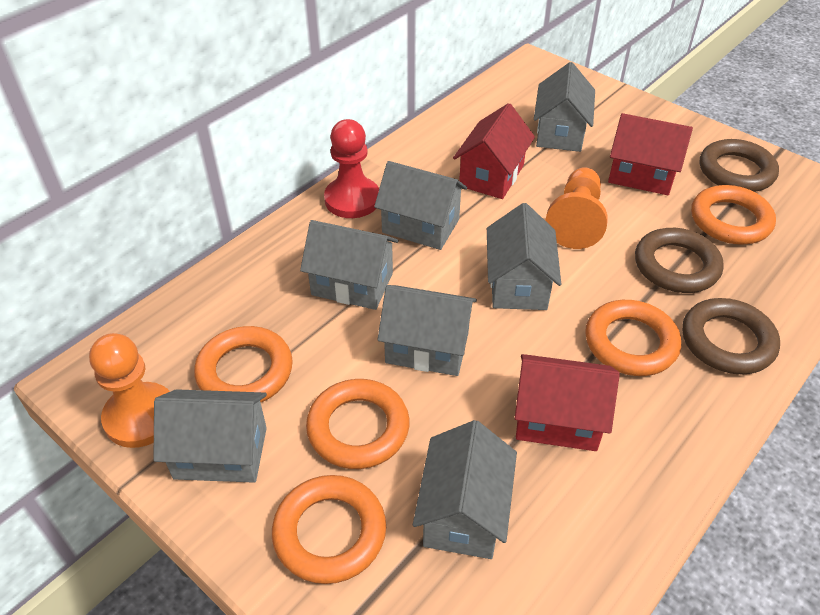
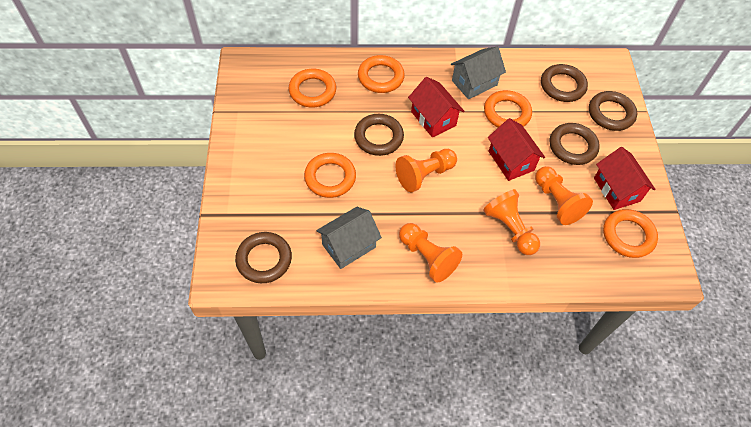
brown ring: [635,228,724,293] [682,298,780,375] [700,139,779,192] = 3 -> [235,232,292,283] [354,114,404,156] [541,64,588,102] [550,123,600,165] [589,91,637,131] = 5
grey house: [154,389,267,483] [300,220,399,310] [374,161,467,250] [377,285,477,376] [413,420,517,559] [487,203,561,310] [534,62,595,152] = 7 -> [316,207,382,269] [451,47,506,99] = 2
orange pawn: [89,333,170,448] [545,167,608,249] = 2 -> [395,149,457,192] [399,223,462,283] [483,189,540,255] [535,166,593,225] = 4
red pawn: [324,119,379,218] = 1 -> none = 0

